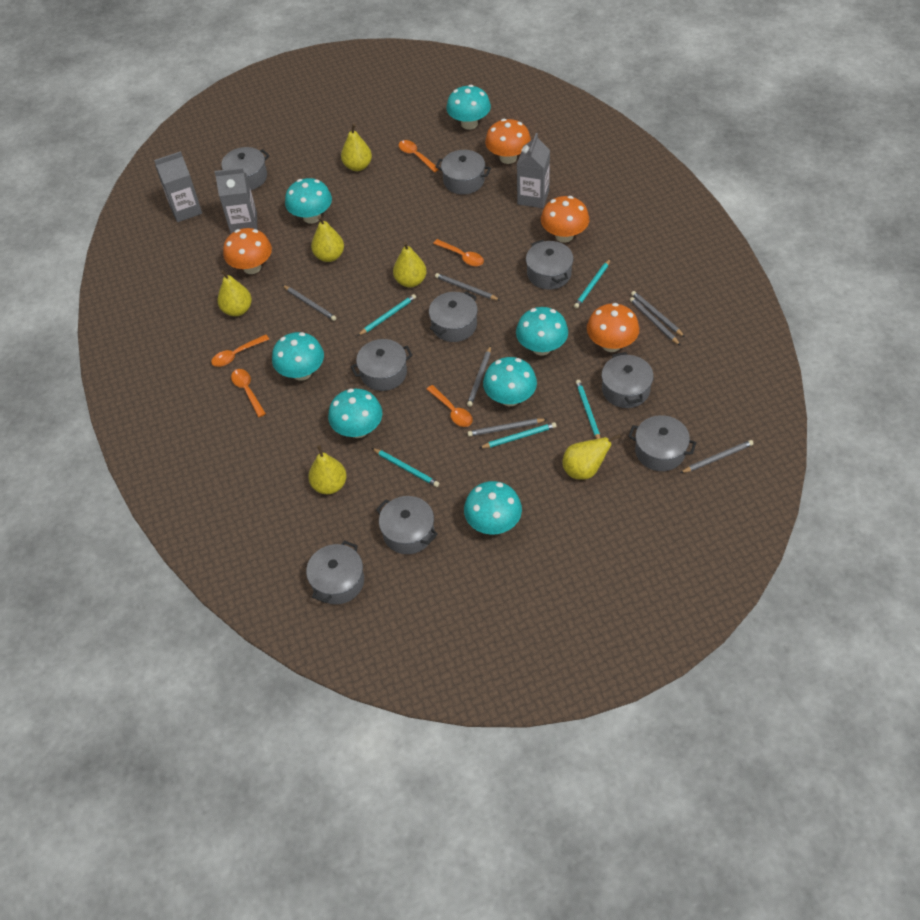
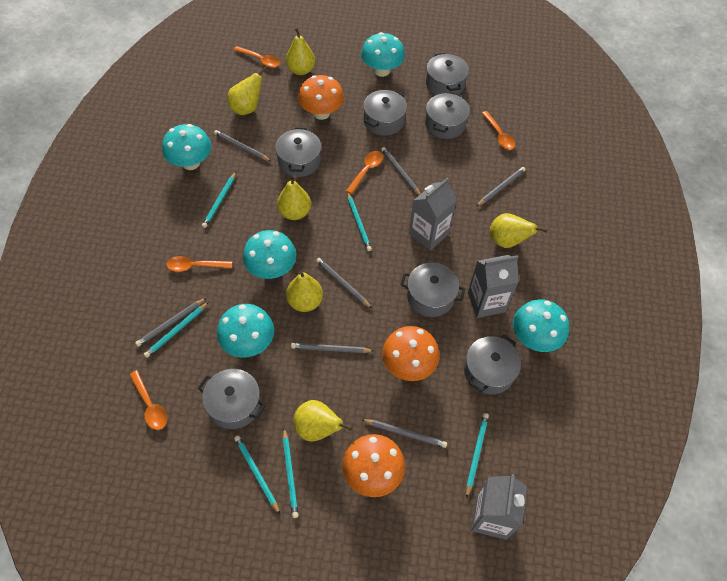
grey pot: [221,147,269,190] [306,540,364,604] [351,339,413,391] [376,496,438,554] [429,291,478,342] [436,150,491,195] [526,240,573,290] [602,352,654,408] [628,415,696,471] = 9 -> [198,369,266,429] [275,127,321,177] [363,90,407,136] [400,263,465,317] [425,92,470,139] [426,53,469,95] [464,335,521,394] = 7
orange mushroom: [223,228,272,274] [485,119,531,164] [541,196,589,243] [587,303,639,352] = 4 -> [298,75,344,120] [342,434,405,497] [382,326,440,381] = 3
turquoise mushroom: [272,332,324,381] [285,178,332,224] [328,389,382,438] [446,85,491,130] [464,481,522,535] [483,357,537,406] [516,307,568,356] = 7 -> [162,124,211,170] [217,304,274,357] [243,230,296,279] [361,32,405,77] [513,299,569,352] = 5
turquoise pencil: [358,294,416,336] [372,448,439,487] [479,422,557,448] [574,259,611,309] [576,380,600,439] = 5 -> [144,302,209,358] [202,172,236,228] [234,435,280,514] [283,428,299,518] [347,192,372,251] [466,413,489,499] = 6

